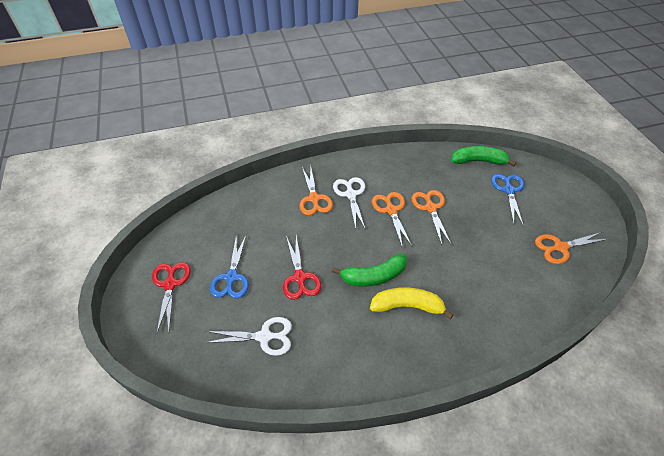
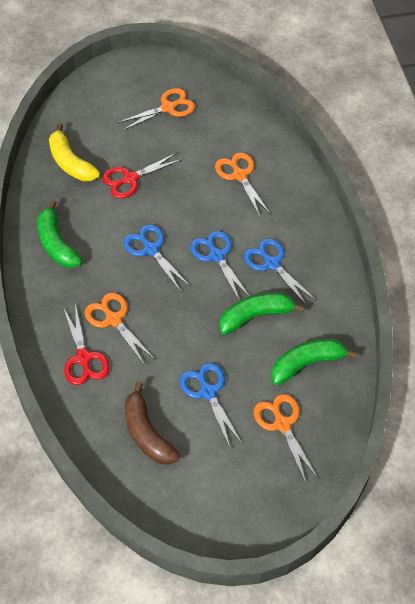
blue scissors: [210,234,249,299] [491,174,524,226] = 2 -> [123,224,191,292] [180,363,242,447] [190,231,250,301] [244,238,316,306] = 4
brown banana: none = 0 -> [124,382,180,465] = 1
green banana: [332,254,407,287] [451,146,516,166] = 2 -> [37,200,82,268] [219,293,305,335] [271,339,358,385] = 3
white scissors: [204,317,292,356] [333,177,365,229] = 2 -> none = 0

